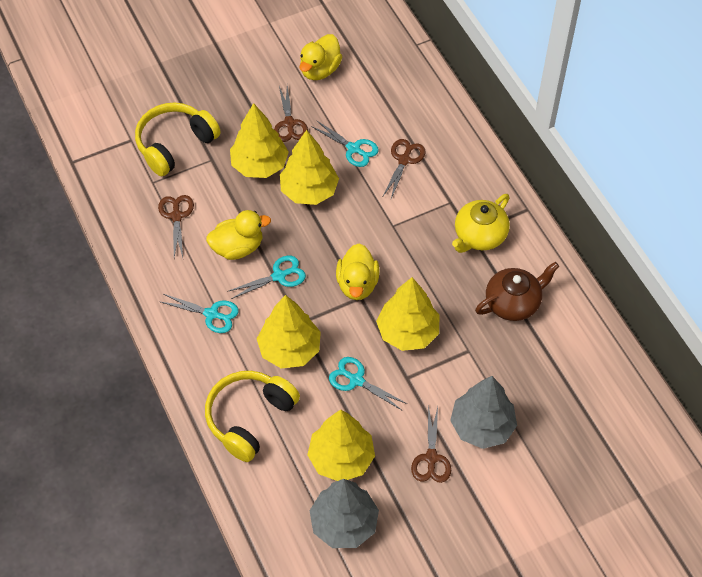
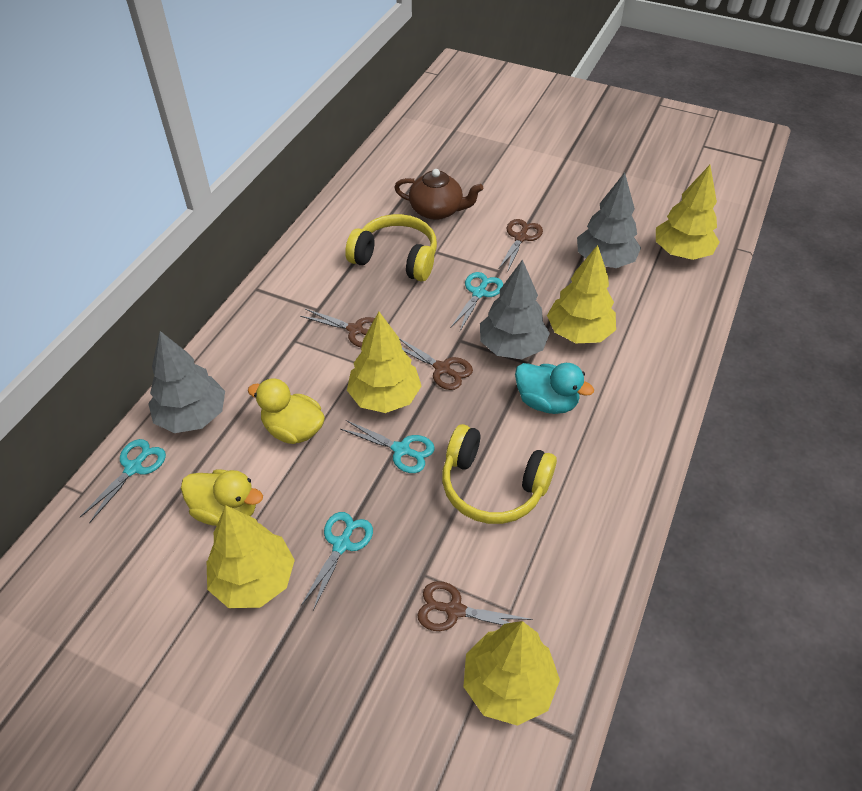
grey tree: [310,479,379,548] [450,376,517,449] = 2 -> [148,331,225,433] [480,259,550,359] [577,173,641,268] = 3
turquoise duck: none = 0 -> [515,363,594,414] = 1
yellow duck: [206,210,271,260] [299,34,342,80] [336,244,380,300] = 3 -> [181,469,263,526] [248,378,325,444] = 2
yellow teapot: [452,194,510,253] = 1 -> none = 0

